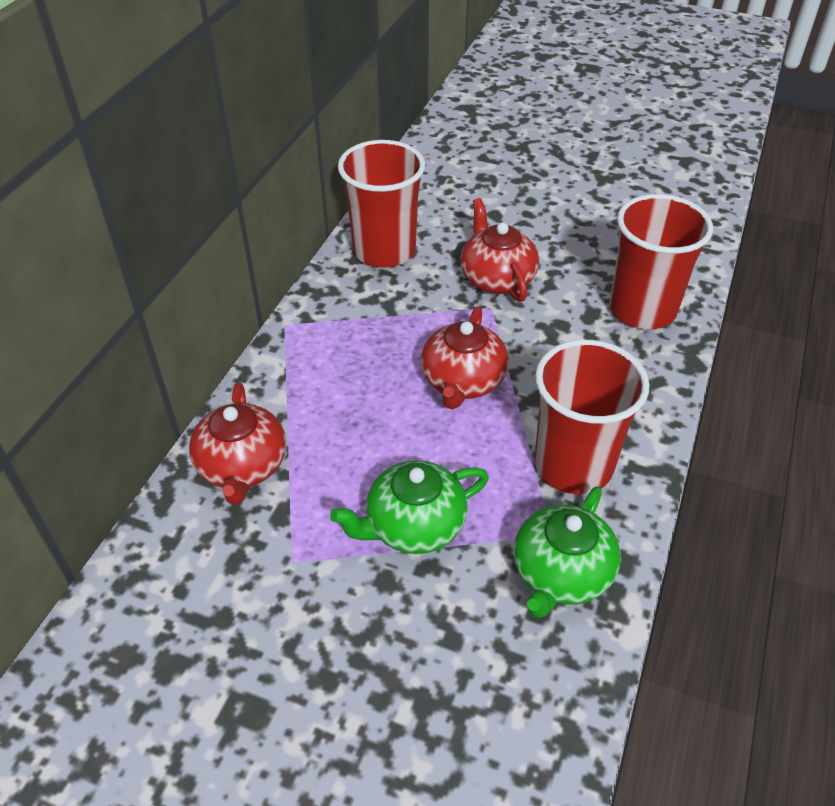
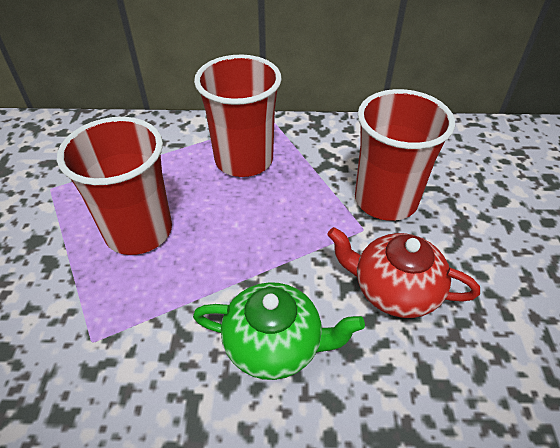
green teapot: [330,460,489,554] [513,486,621,618] = 2 -> [193,282,365,380] = 1
red teapot: [189,382,286,505] [421,306,509,409] [461,198,539,302] = 3 -> [327,227,480,318] = 1

